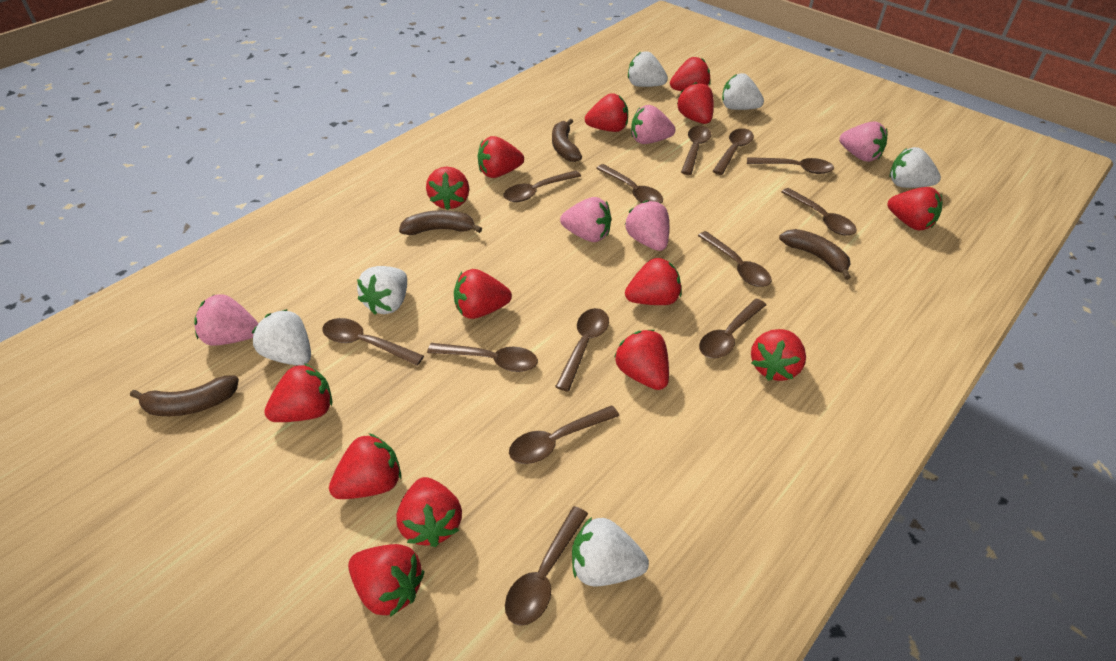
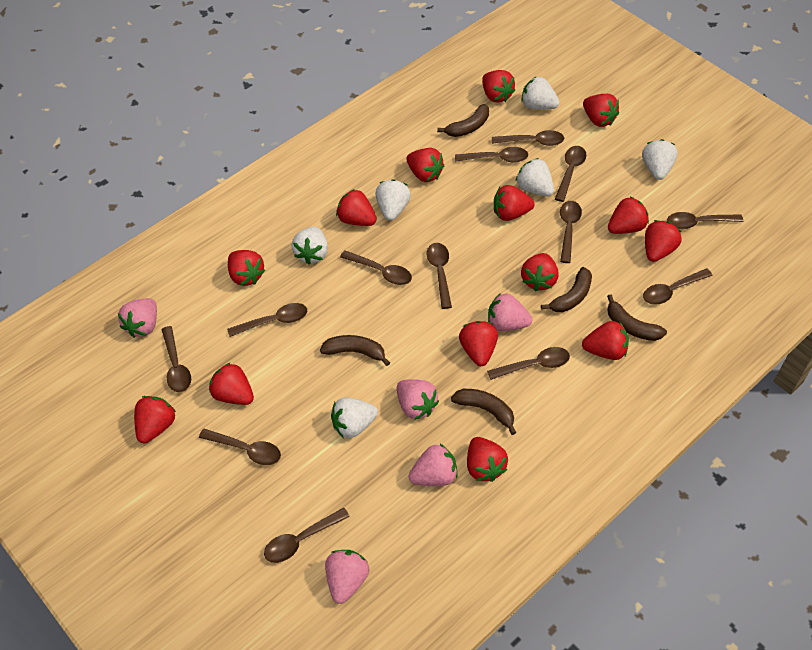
brown banana: [130,375,239,416] [399,210,482,235] [552,119,582,162] [779,229,851,280] = 4 -> [320,335,390,366] [437,104,489,137] [451,389,516,435] [541,267,592,312] [607,294,667,341] = 5

